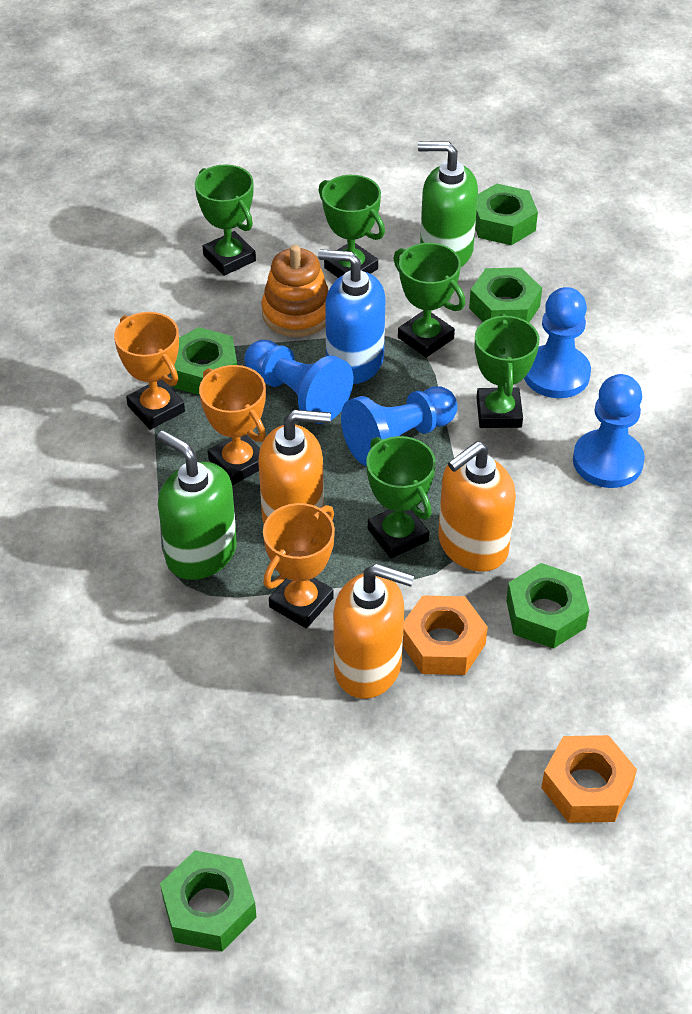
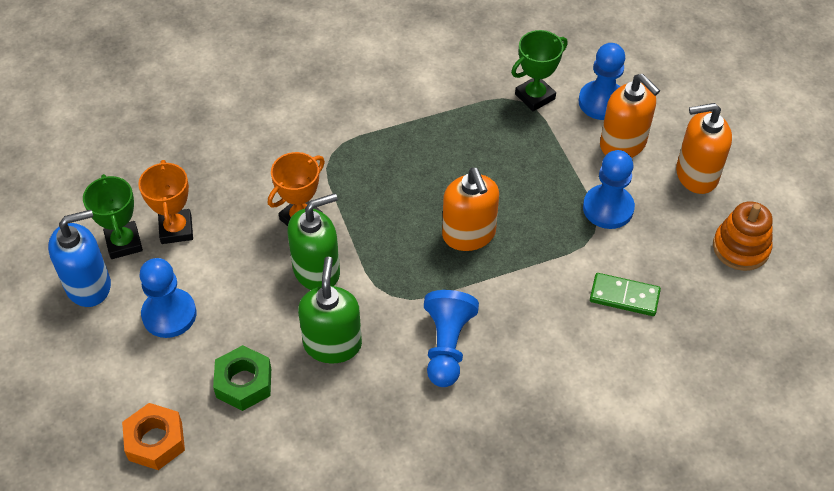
green domino: none = 0 -> [590,273,661,316] = 1
green nut: [160,850,256,952] [174,327,237,395] [469,267,542,322] [475,183,538,245] [506,563,589,649] = 5 -> [213,345,271,411] = 1
green trophy: [195,164,256,276] [319,175,385,278] [366,436,436,559] [393,243,465,358] [475,314,539,428] = 5 -> [83,174,143,259] [511,30,568,111] = 2
orange nut: [403,595,488,675] [541,735,637,823] = 2 -> [122,403,185,470] = 1
orange trophy: [114,312,185,430] [199,365,266,485] [263,503,335,628] = 3 -> [138,160,193,244] [268,152,325,226] = 2

